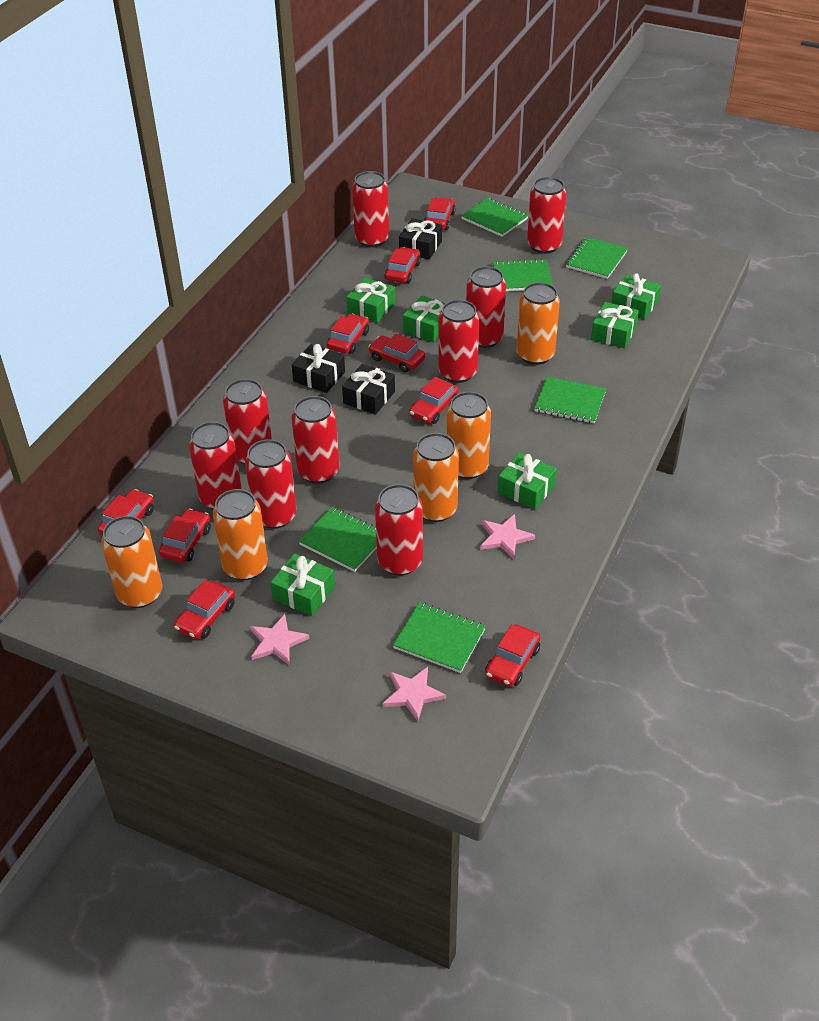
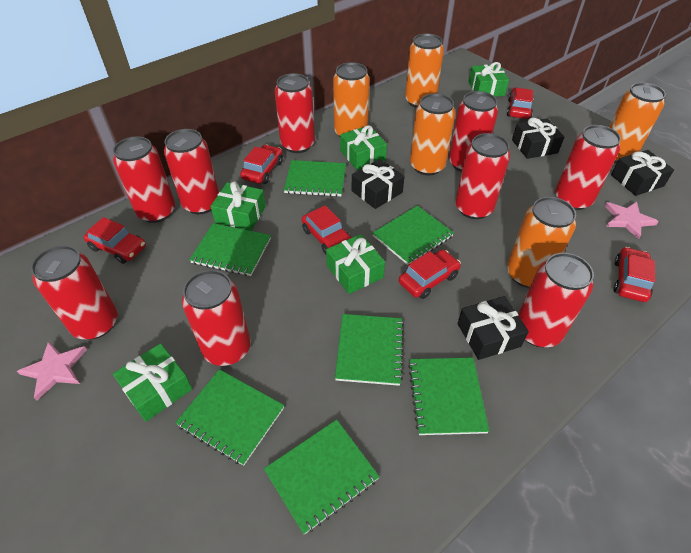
black gift: [292,344,345,393] [342,364,395,415] [399,218,442,259] = 3 -> [352,159,405,209] [458,296,529,360] [512,118,564,159] [611,150,674,196] = 4
green gift: [270,553,335,616] [346,277,395,323] [403,295,446,342] [498,452,557,509] [591,302,639,348] [611,273,661,320] = 6 -> [113,343,192,422] [210,181,266,231] [326,234,385,294] [340,125,387,170] [469,62,509,97] = 5
green notebook: [299,507,377,572] [393,602,486,673] [461,198,529,237] [492,259,553,291] [534,377,606,423] [566,237,628,279] = 6 -> [175,369,284,466] [189,223,271,276] [264,419,380,535] [284,160,346,197] [335,314,404,386] [373,206,454,265] [408,357,489,435] = 7
pink star: [250,614,310,665] [382,667,446,721] [480,514,535,559] = 3 -> [17,341,87,400] [605,202,659,239] = 2
red car: [98,489,154,536] [159,509,211,563] [174,580,235,639] [327,313,369,354] [368,334,425,373] [385,247,421,283] [409,377,459,424] [424,197,456,230] [485,624,540,687] = 9 -> [84,217,146,264] [240,145,283,184] [302,205,352,254] [399,250,461,299] [507,87,533,119] [614,247,655,302] = 6

